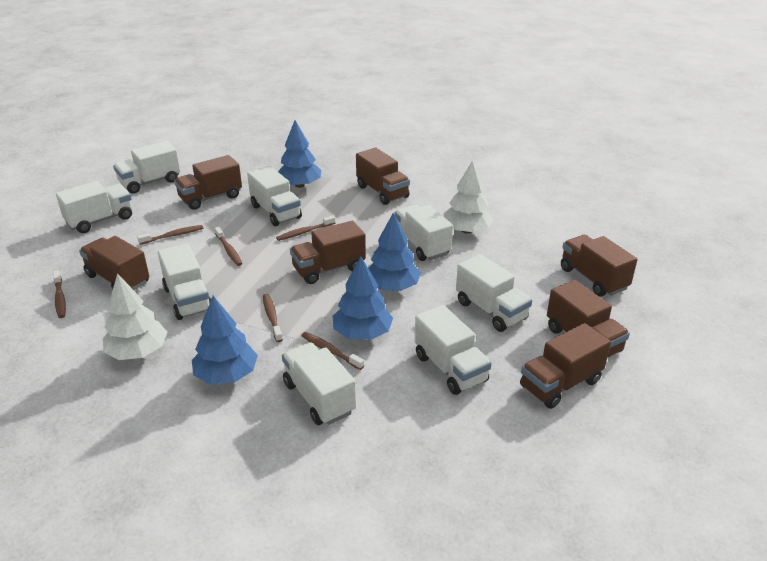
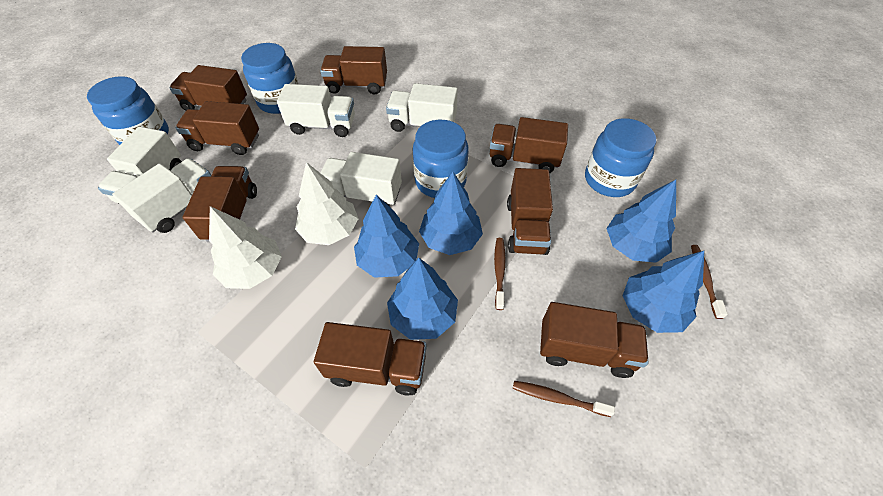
blue jar: none = 0 -> [87,76,169,145] [241,43,299,114] [413,120,469,198] [585,118,656,197] = 4
blue tree: [192,296,258,384] [278,120,321,188] [333,257,393,340] [368,213,421,291] = 4 -> [354,195,419,278] [387,258,458,340] [419,172,483,255] [606,180,676,263] [622,251,704,333] = 5
brown toothbrush: [53,270,66,318] [137,225,203,245] [215,227,242,266] [263,294,283,342] [276,215,335,241] [301,332,364,370] = 6 -> [494,238,506,310] [513,381,615,417] [691,245,728,319] = 3
brown truck: [79,236,149,290] [174,155,242,210] [290,221,366,284] [356,148,410,205] [520,323,611,409] [547,280,630,358] [561,235,638,296] = 7 -> [169,65,247,110] [176,101,259,155] [182,166,257,242] [314,322,427,396] [320,46,387,95] [490,117,568,173] [507,168,553,255] [540,302,649,378] = 8
white truck: [56,181,132,233] [113,141,180,194] [158,243,211,320] [247,166,302,226] [282,342,356,425] [394,204,453,261] [415,305,492,395] [456,254,532,332] = 8 -> [98,126,182,203] [112,158,211,233] [277,84,355,137] [321,152,402,206] [386,83,458,132] = 5

